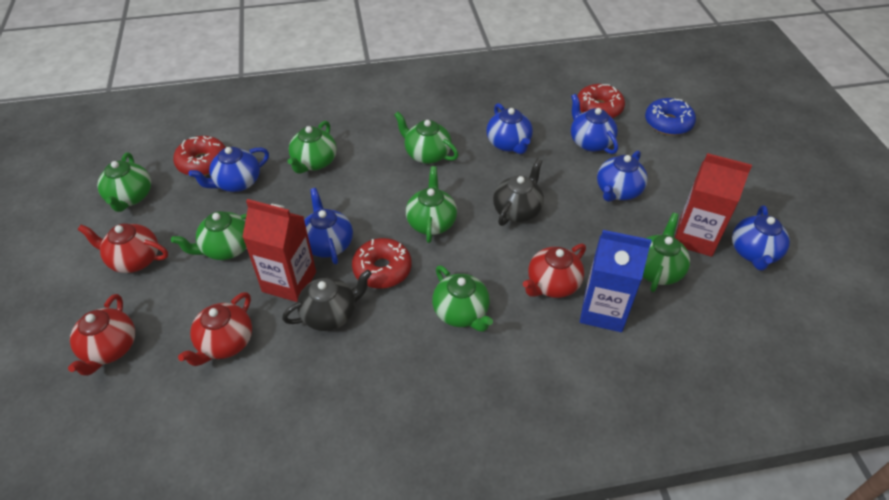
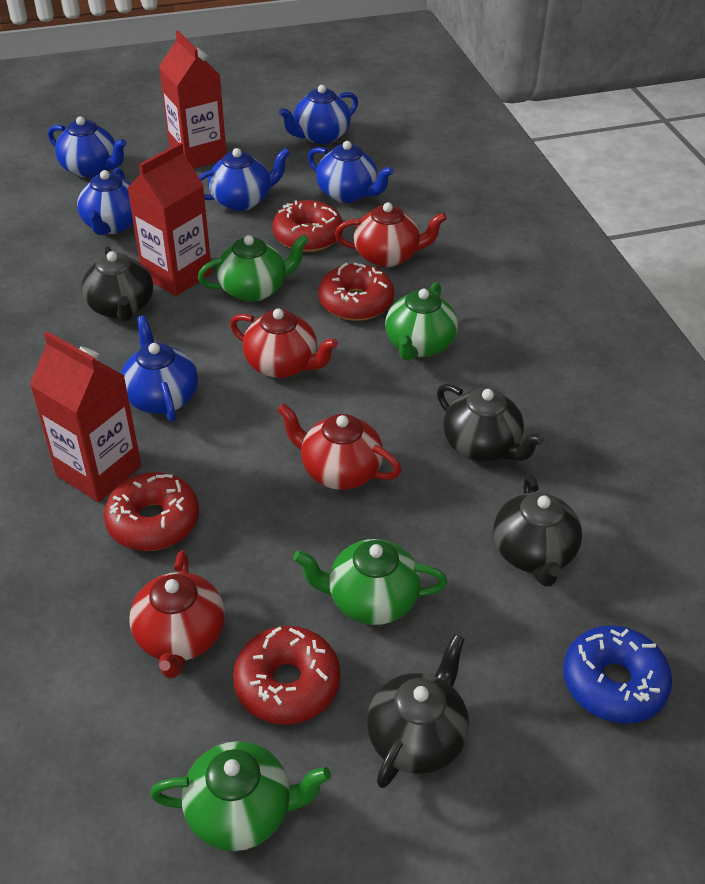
black teapot: [282,270,372,331] [493,158,544,226] = 2 -> [82,246,153,322] [367,634,469,788] [437,384,544,462] [493,474,582,587] = 4
blue carton: [580,230,652,332] = 1 -> none = 0
green teapot: [97,152,151,212] [171,211,247,260] [288,121,337,174] [394,112,458,164] [406,166,457,243] [432,265,493,332] [643,213,690,292] = 7 -> [150,741,331,851] [198,235,309,302] [293,539,447,625] [385,282,458,361] = 4
red carton: [243,199,316,302] [675,153,752,257] = 2 -> [30,331,141,502] [127,143,212,296] [159,31,226,169] = 3
red donut: [173,136,226,176] [352,238,412,289] [577,84,625,118] = 3 -> [104,472,199,551] [233,626,340,725] [272,200,343,252] [318,262,394,321] = 4

